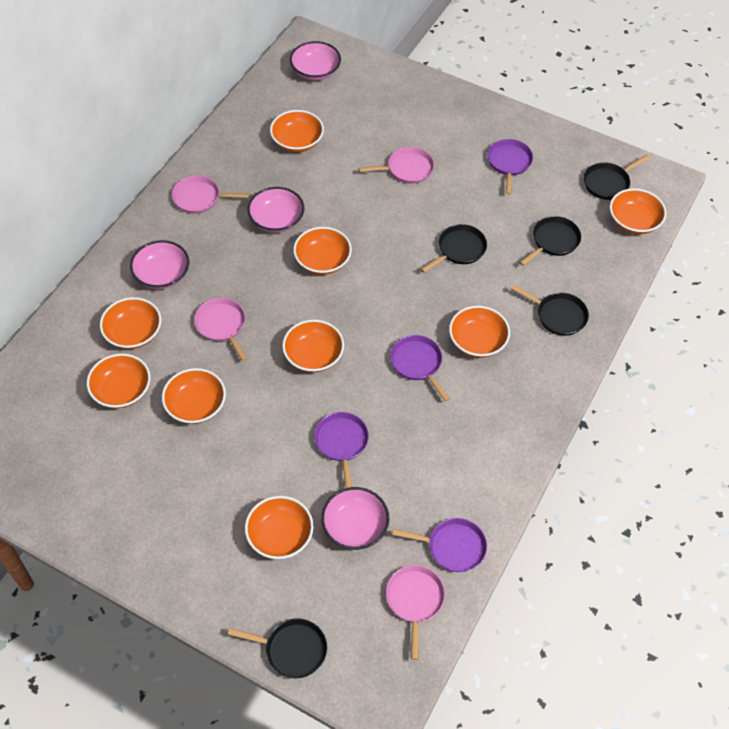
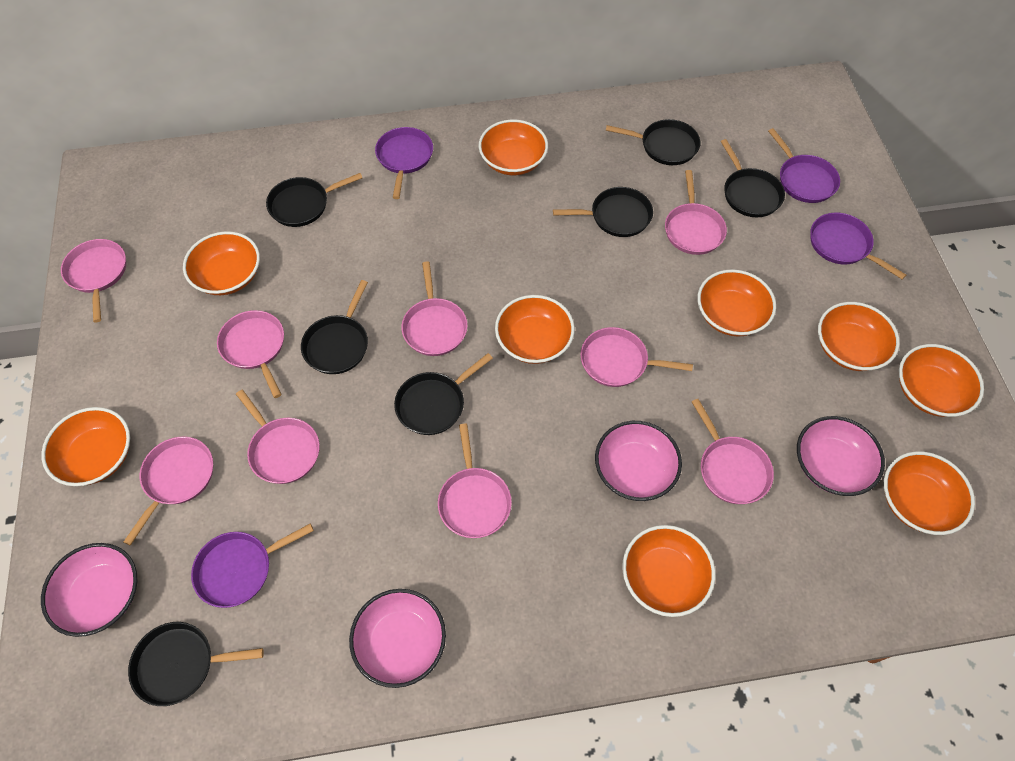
black pan: [228,618,327,678] [421,224,487,273] [511,285,589,336] [520,216,581,266] [584,155,650,200] = 5 -> [128,622,264,706] [266,173,362,227] [301,280,368,374] [394,353,493,435] [553,187,653,237] [606,119,700,165] [721,139,785,217] = 7
pink pan: [172,175,250,214] [194,298,248,362] [359,147,434,184] [386,565,445,660] = 4 -> [61,239,126,322] [124,437,213,546] [217,310,284,398] [236,390,320,484] [401,262,468,356] [438,424,512,538] [580,327,693,387] [665,170,727,255] [692,399,774,504] = 9

